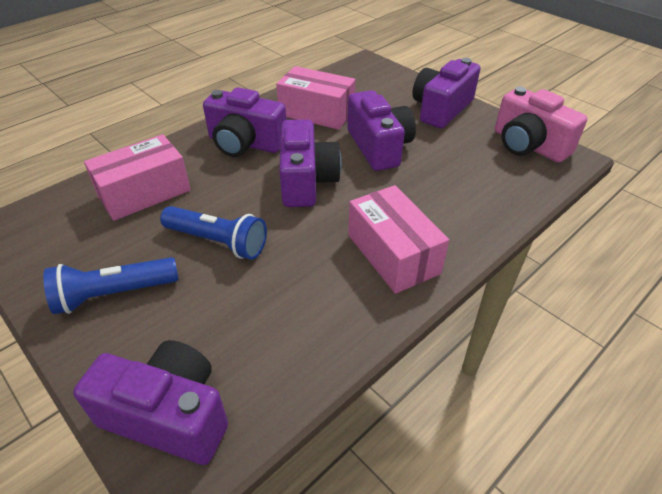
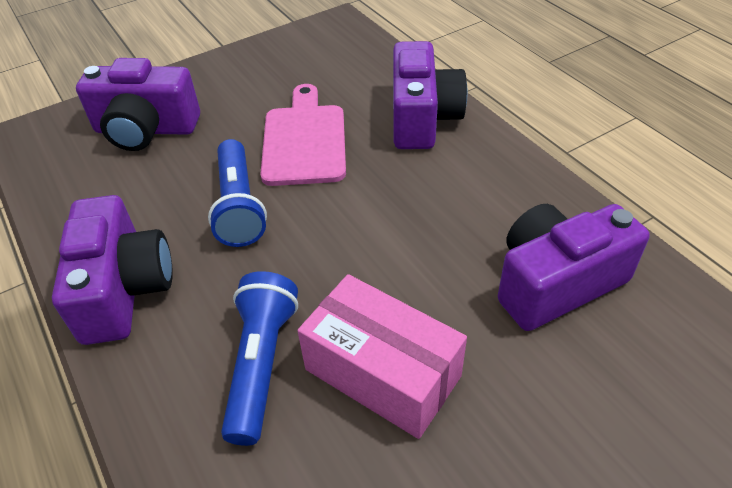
pink box: [84,134,191,221] [276,66,355,130] [348,185,449,294] = 3 -> [297,274,467,439] = 1
pink camera: [495,87,587,163] = 1 -> none = 0
pink cutting board: none = 0 -> [260,84,346,186] = 1
purple camera: [73,340,228,465] [203,87,287,157] [279,119,341,207] [347,90,416,171] [412,58,480,129] = 5 -> [52,195,173,345] [76,58,200,151] [393,41,468,149] [498,204,650,331] = 4

